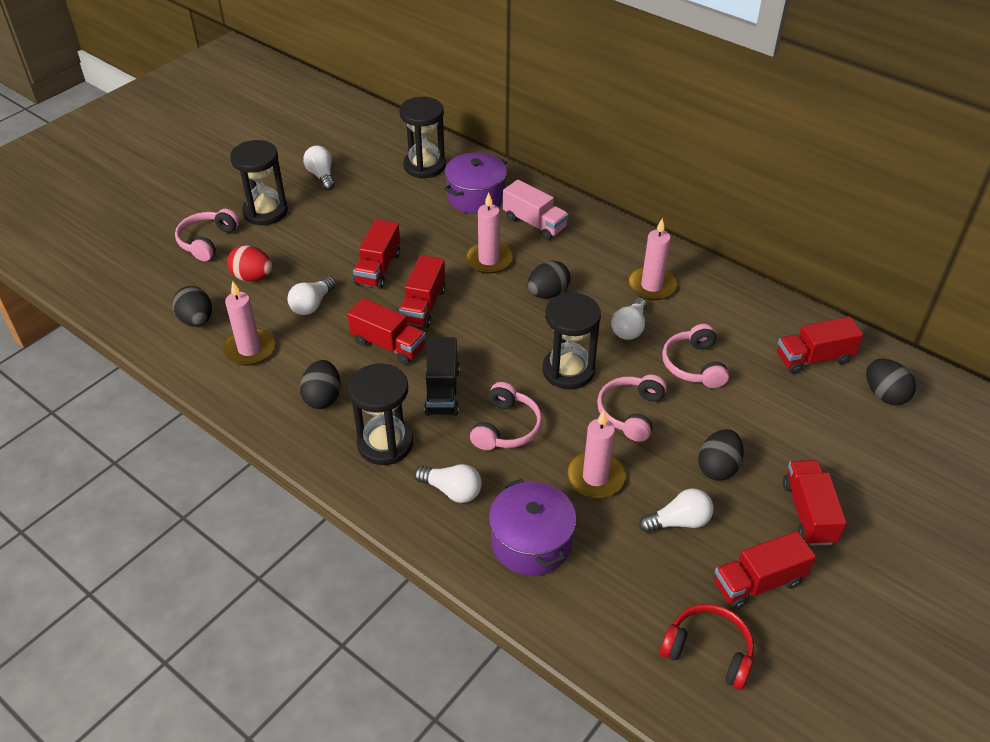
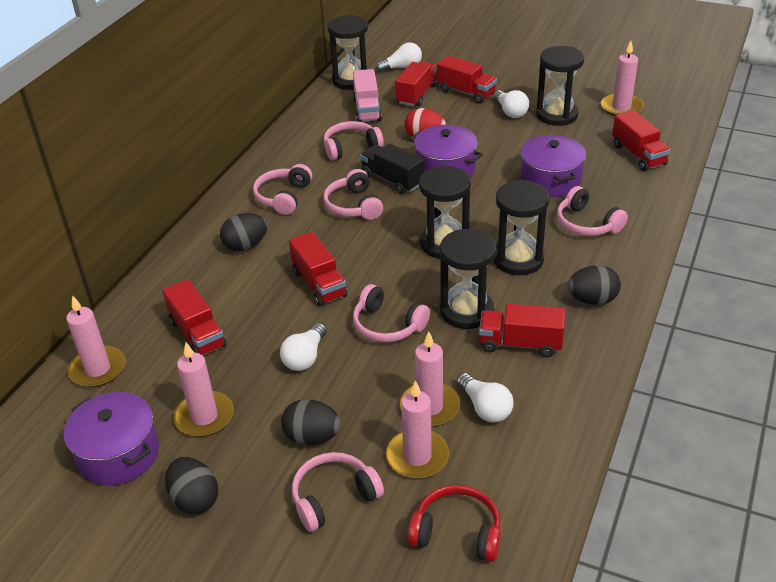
black egg: [172,286,212,327] [300,360,341,409] [527,261,570,299] [698,429,744,481] [866,359,916,405] = 5 -> [165,457,218,514] [220,213,267,251] [281,399,341,445] [567,265,621,305] = 4
black hourglass: [230,140,288,225] [348,363,413,465] [399,97,446,179] [543,293,601,389] = 4 -> [328,15,368,90] [419,166,471,259] [440,229,497,329] [494,180,549,275] [536,46,584,126] = 5
pink candle: [222,281,275,366] [465,193,513,274] [567,410,625,498] [628,218,677,300] = 4 -> [66,295,126,388] [173,342,234,437] [386,380,449,479] [400,331,460,427] [601,41,644,116] = 5
pink headphones: [175,209,239,261] [470,382,542,450] [597,375,667,442] [662,324,729,388] = 4 -> [253,164,312,215] [292,452,384,532] [323,169,383,220] [324,121,384,161] [353,284,430,342] [557,186,628,236] = 6
purple pot: [444,152,507,214] [489,479,576,576] = 2 -> [64,392,159,485] [410,125,483,177] [520,135,586,197] = 3
white light bulb: [287,276,336,315] [303,145,335,191] [414,464,482,503] [612,298,647,340] [639,488,713,533] = 5 -> [280,323,327,371] [376,42,422,72] [456,373,514,423] [493,90,529,118] = 4

